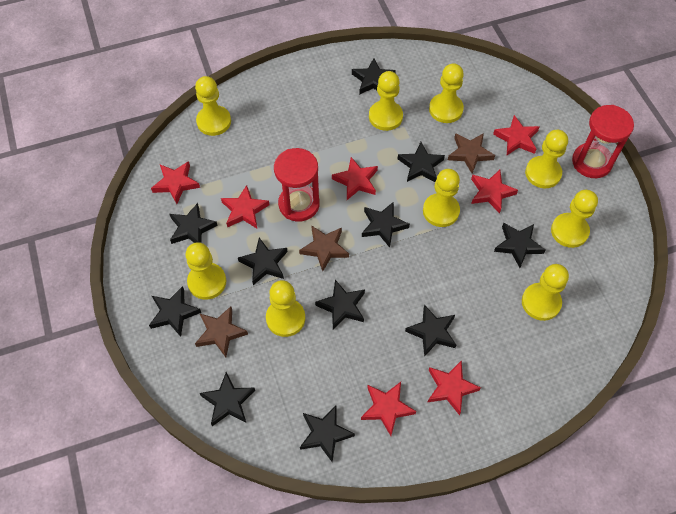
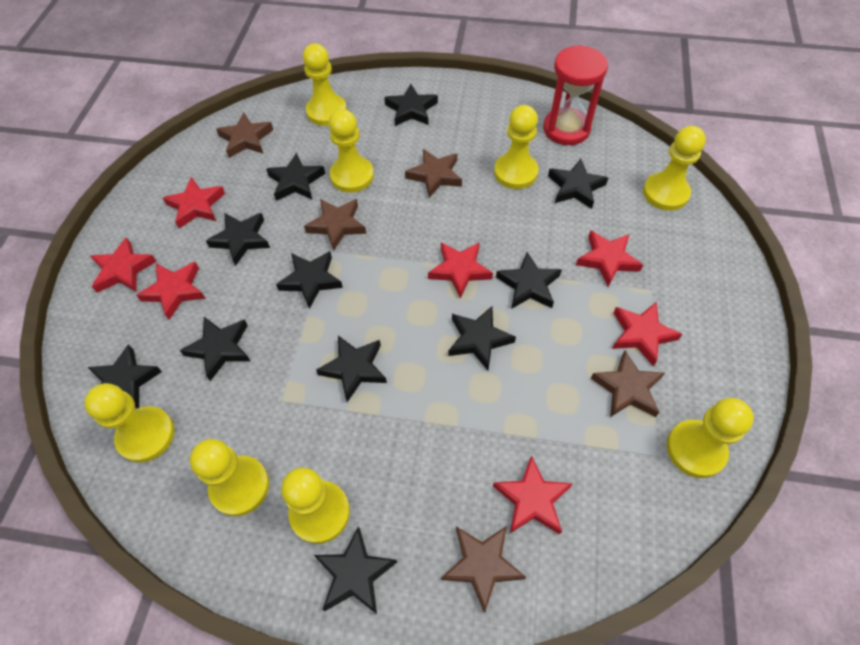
brown star: [195,306,248,357] [299,225,349,271] [448,133,495,173] = 3 -> [216,112,273,158] [304,199,366,250] [405,149,462,198] [441,526,526,613] [591,350,665,417] = 5
red hourglass: [274,148,320,222] [572,105,634,178] = 2 -> [543,45,608,145] = 1
yellow pawn: [185,242,226,300] [195,76,231,136] [266,280,305,337] [369,71,403,131] [423,169,460,227] [429,63,464,123] [522,264,569,321] [525,130,568,188] [551,190,598,248] = 9 -> [84,383,175,463] [190,439,269,516] [281,467,350,544] [303,43,347,126] [329,109,374,193] [494,105,539,189] [643,126,706,211] [667,398,754,478] = 8

